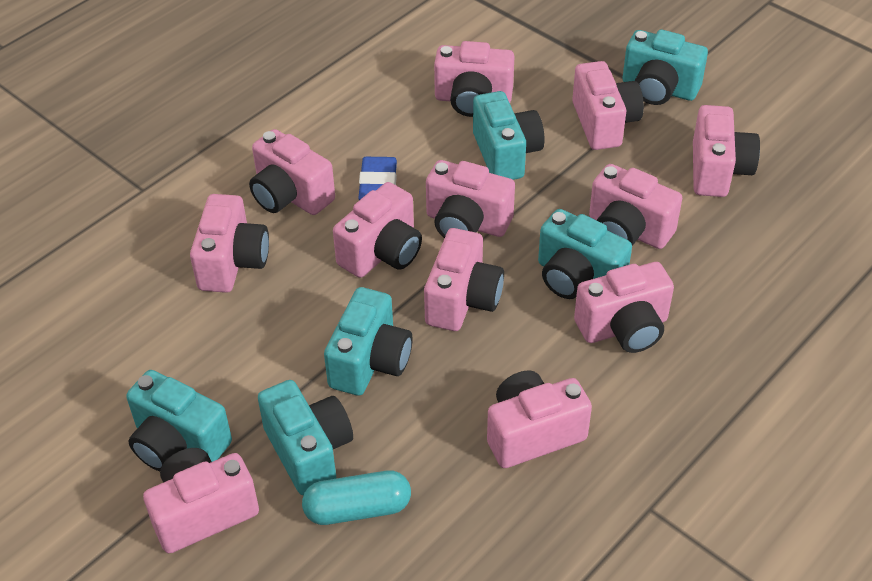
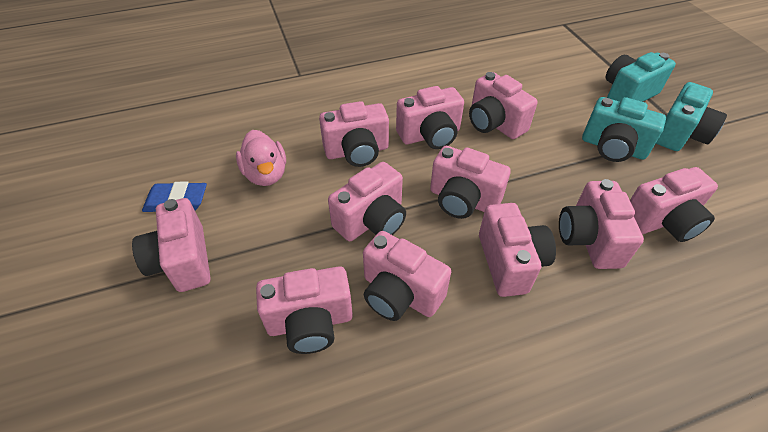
pink camera: [143,448,259,553] [190,194,269,293] [249,129,335,215] [333,182,422,278] [424,228,504,331] [426,160,515,238] [434,41,514,117] [487,370,592,468] [572,61,644,150] [574,262,674,353] [589,164,682,249] [693,105,760,197] = 12 -> [132,198,211,292] [256,266,353,354] [319,101,389,167] [328,162,406,241] [363,231,451,321] [396,86,464,149] [430,146,511,219] [469,72,538,139] [479,203,556,297] [559,179,644,269] [630,167,718,242] = 11
pink duck: none = 0 -> [236,130,286,186] = 1
turquoise camera: [126,370,232,471] [258,380,353,495] [324,287,413,396] [473,91,545,180] [538,209,632,299] [623,30,708,105] = 6 -> [582,97,666,162] [606,52,676,102] [656,82,727,151] = 3
turquoise capsule: [302,471,411,525] = 1 -> none = 0

